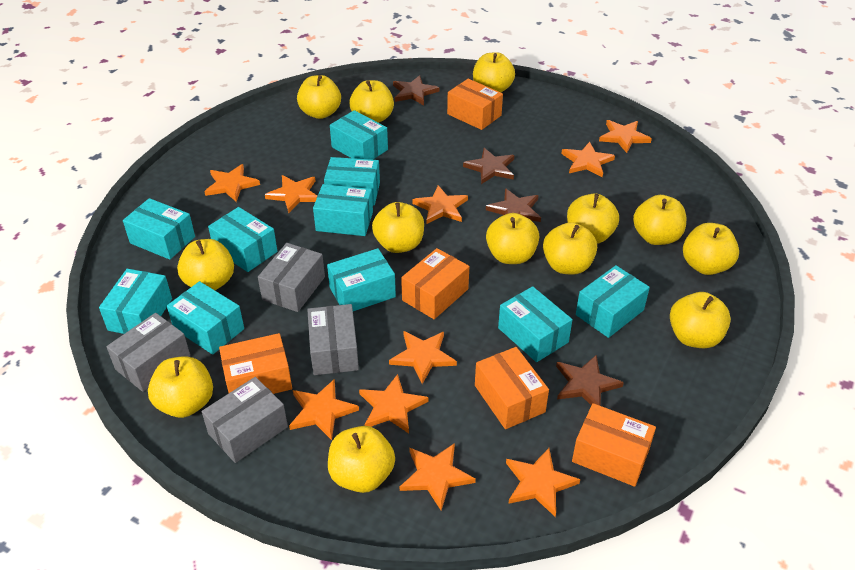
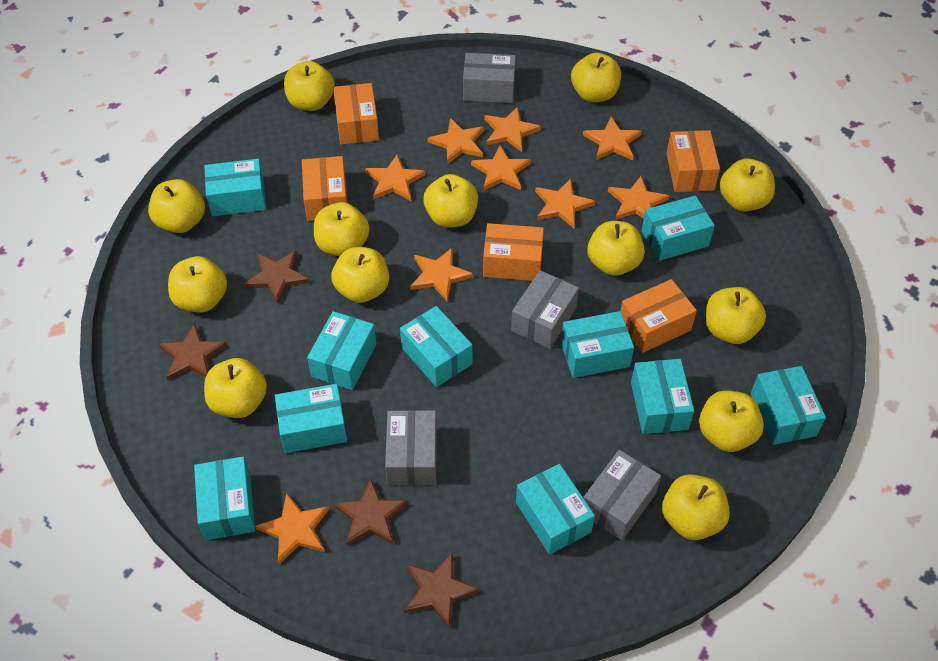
orange star: [204,164,260,202] [265,175,317,213] [289,379,359,440] [359,374,428,433] [389,331,457,384] [400,443,476,511] [412,185,468,224] [506,448,580,517] [561,142,615,177] [599,120,652,153] = 10 -> [255,493,329,564] [365,155,425,201] [410,248,473,301] [427,118,484,164] [471,145,531,191] [484,107,541,152] [535,179,595,228] [583,117,642,160] [608,176,669,219] = 9

